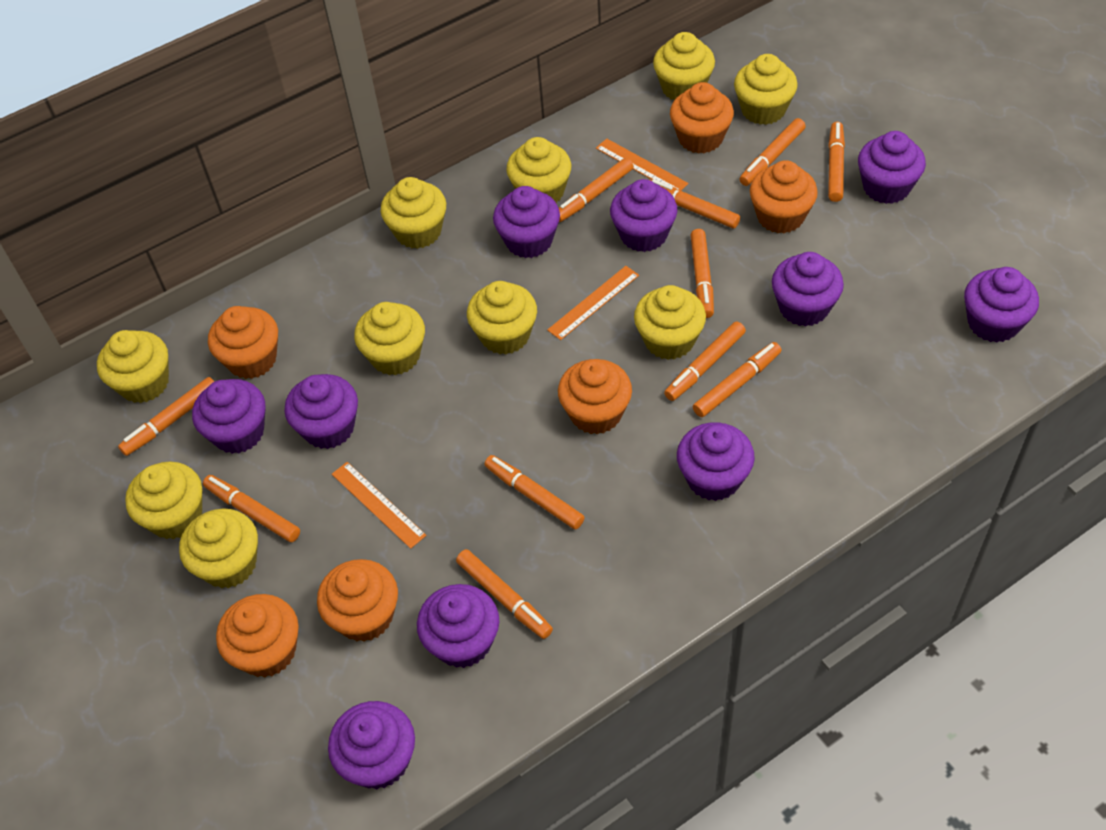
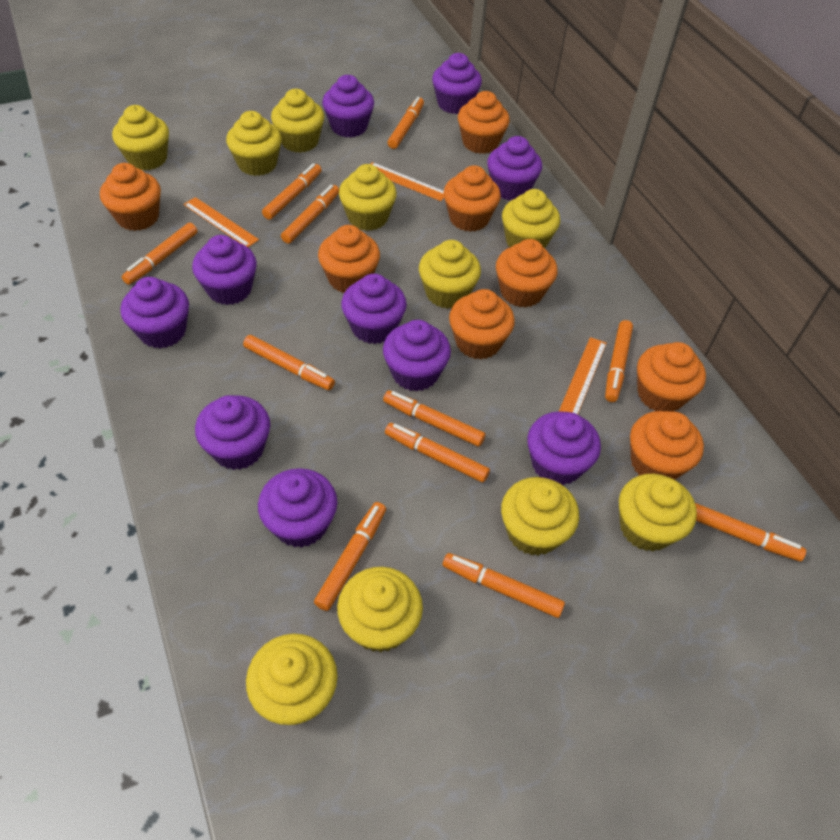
orange cupcake: [208,306,278,379] [216,594,299,678] [317,559,398,642] [558,359,632,435] [670,82,734,154] [750,160,818,233] = 6 -> [100,163,161,231] [318,225,380,293] [444,165,501,232] [449,289,515,360] [458,91,510,154] [496,239,557,308] [630,411,704,480] [637,342,706,412] = 8

